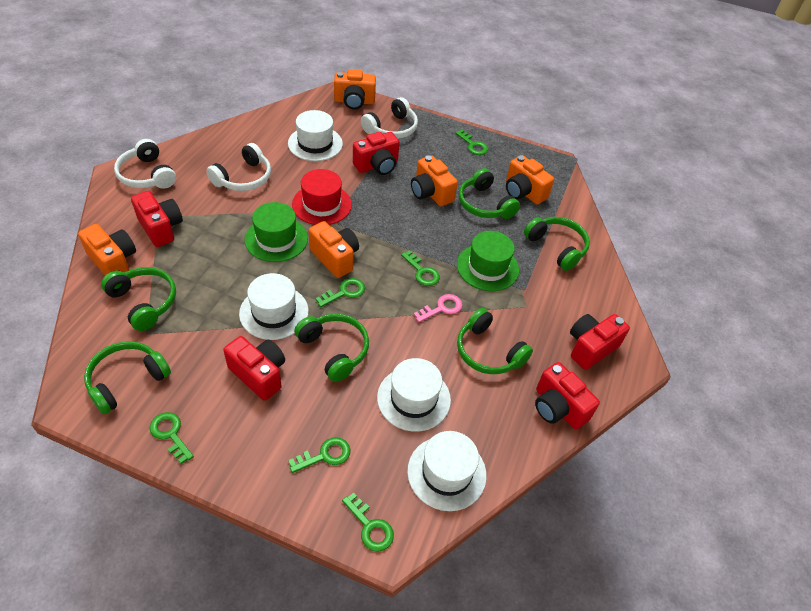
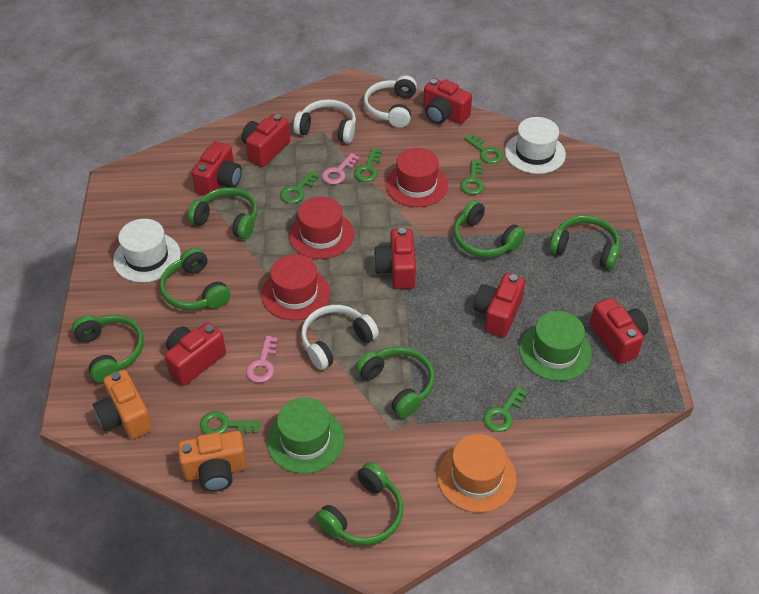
green headphones: [84,341,171,414] [101,267,176,331] [294,314,369,382] [457,308,533,374] [459,168,520,219] [524,217,590,271] = 6 -> [72,315,144,383] [160,247,230,310] [187,187,258,239] [315,462,403,545] [356,347,434,418] [454,200,525,257] [549,215,620,269] = 7
orange camera: [78,224,136,275] [308,221,359,278] [334,69,376,109] [411,155,458,206] [506,155,554,204] = 5 -> [93,369,153,439] [178,431,247,492] = 2
orange hat: none = 0 -> [437,434,517,513] = 1
pink key: [414,294,463,322] = 1 -> [246,336,278,383] [322,153,359,184] = 2
red camera: [131,191,183,247] [223,336,285,401] [353,132,399,175] [535,362,600,430] [570,314,630,370] = 5 -> [164,322,226,386] [192,142,242,196] [242,114,290,167] [374,228,416,289] [423,78,472,124] [473,273,525,338] [590,298,648,364] = 7
red hat: [292,169,352,225] = 1 -> [261,254,330,320] [289,197,354,259] [385,148,448,207] = 3
white hat: [239,273,309,340] [288,110,343,161] [377,358,451,432] [407,431,487,511] = 4 -> [113,219,181,283] [505,117,566,174] = 2

